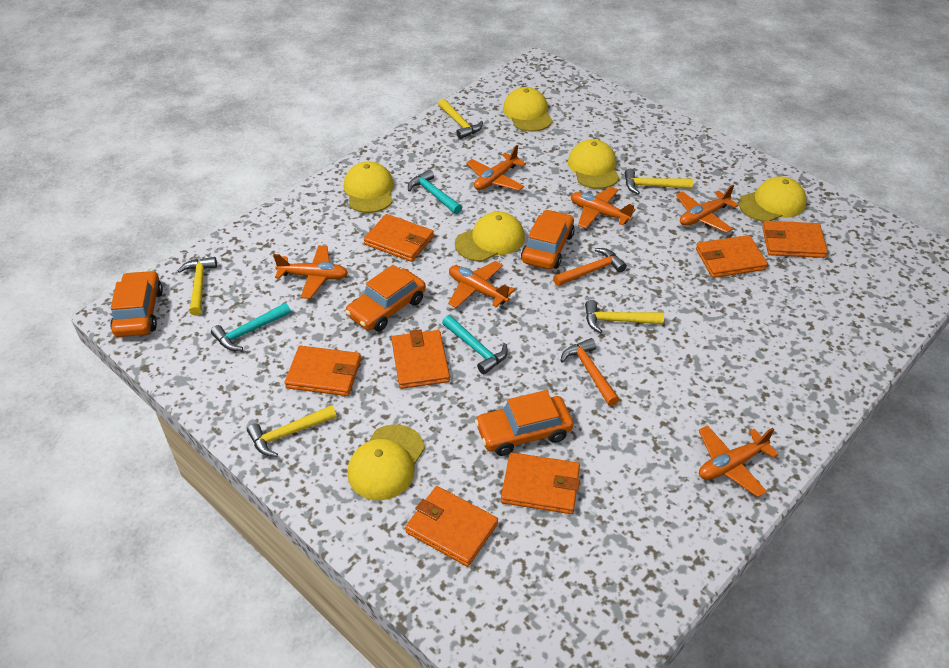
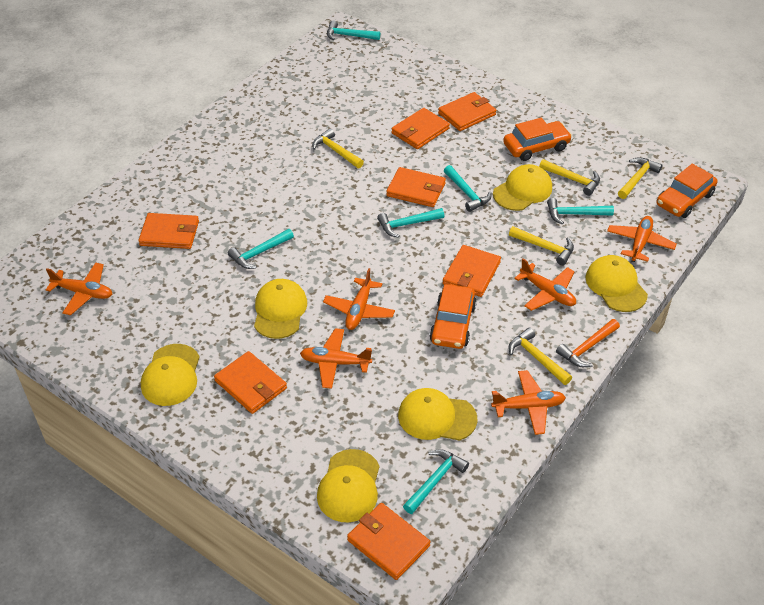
orange car: [110,270,163,337] [345,265,426,331] [475,390,573,456] [521,210,575,269] = 4 -> [429,284,477,349] [503,118,572,161] [656,164,717,218] = 3
orange hammer: [553,248,627,286] [560,338,619,406] = 2 -> [556,319,620,367] = 1
turquoise hammer: [211,303,291,351] [408,169,462,214] [442,315,508,374] = 3 -> [228,229,294,269] [327,20,380,40] [377,208,444,238] [403,449,469,514] [444,165,492,212] [547,198,614,225] = 6

